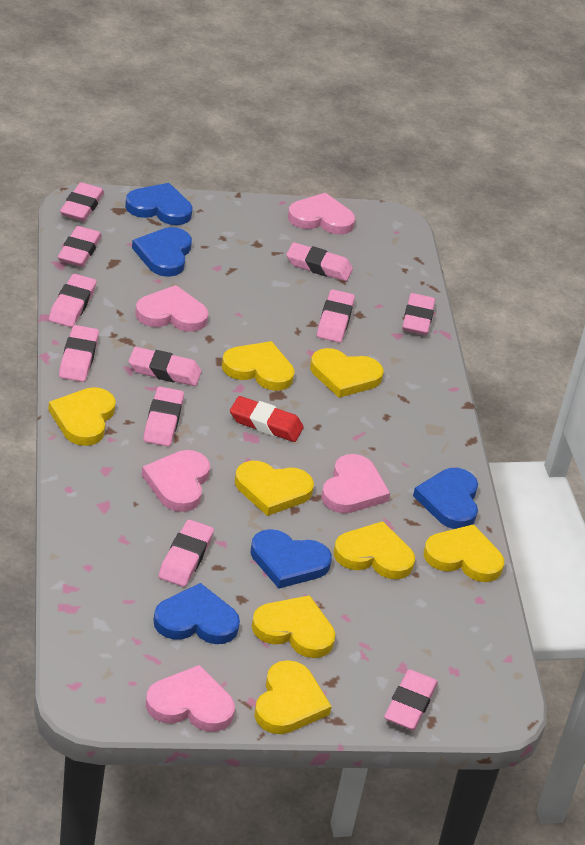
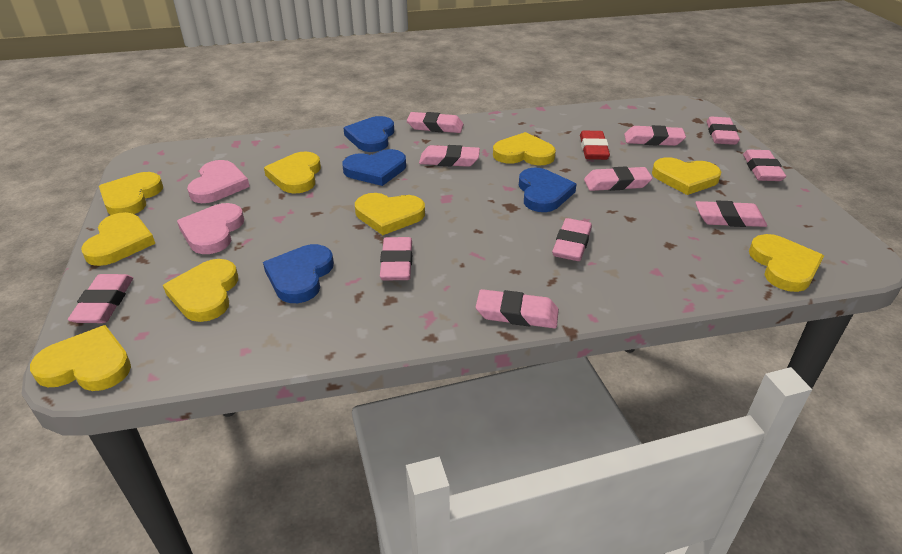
blue heart: [125,183,193,225] [132,227,192,277] [153,583,240,644] [250,529,332,589] [413,468,478,529] = 5 -> [263,244,334,303] [342,149,406,186] [344,116,394,152] [519,167,577,212] = 4
pink heart: [135,285,208,332] [142,450,210,512] [146,665,235,732] [288,193,355,234] [321,454,390,513] = 5 -> [177,203,244,254] [187,160,250,203] = 2
yellow heart: [48,387,116,446] [222,341,295,391] [235,461,314,516] [252,595,335,658] [254,660,332,734] [310,348,384,398] [334,521,415,579] [424,524,504,582] = 8 -> [30,325,131,391] [81,212,156,266] [99,172,163,215] [163,259,238,322] [264,151,321,194] [355,193,425,235] [493,132,556,165] [652,157,721,195] [749,234,824,292] = 9

